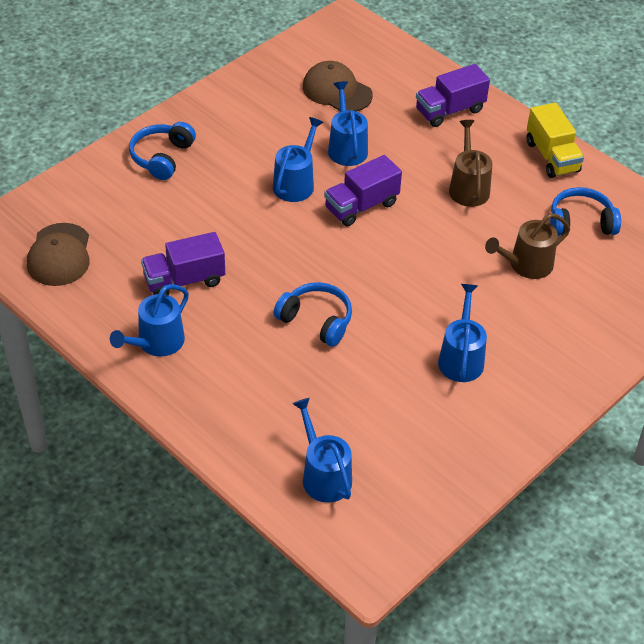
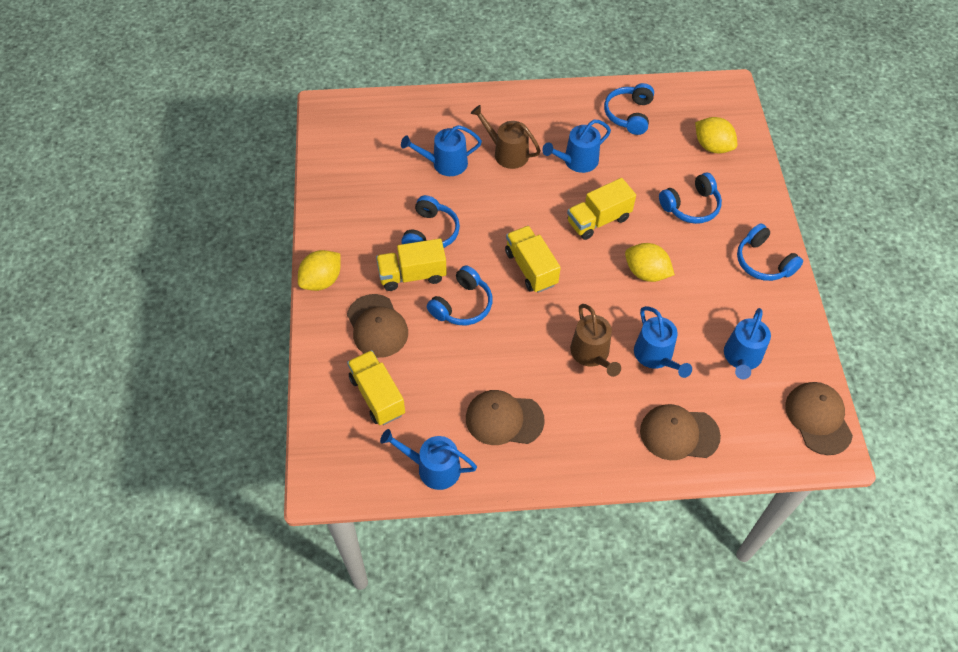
blue headphones: [129,122,196,180] [273,282,352,347] [550,187,621,236] = 3 -> [401,195,460,248] [427,265,493,325] [604,83,654,135] [659,172,722,224] [737,223,803,281] = 5
brown cap: [27,223,90,286] [303,61,373,112] = 2 -> [347,294,408,358] [466,390,545,445] [640,404,721,460] [785,382,853,455] = 4
purple truck: [141,232,225,295] [324,155,402,226] [416,64,490,127] = 3 -> none = 0
yellow lemon: none = 0 -> [298,250,341,291] [625,243,675,282] [695,117,737,154] = 3
yellow truck: [526,103,584,178] = 1 -> [347,350,405,425] [376,239,447,291] [505,226,561,293] [567,178,636,240] = 4

